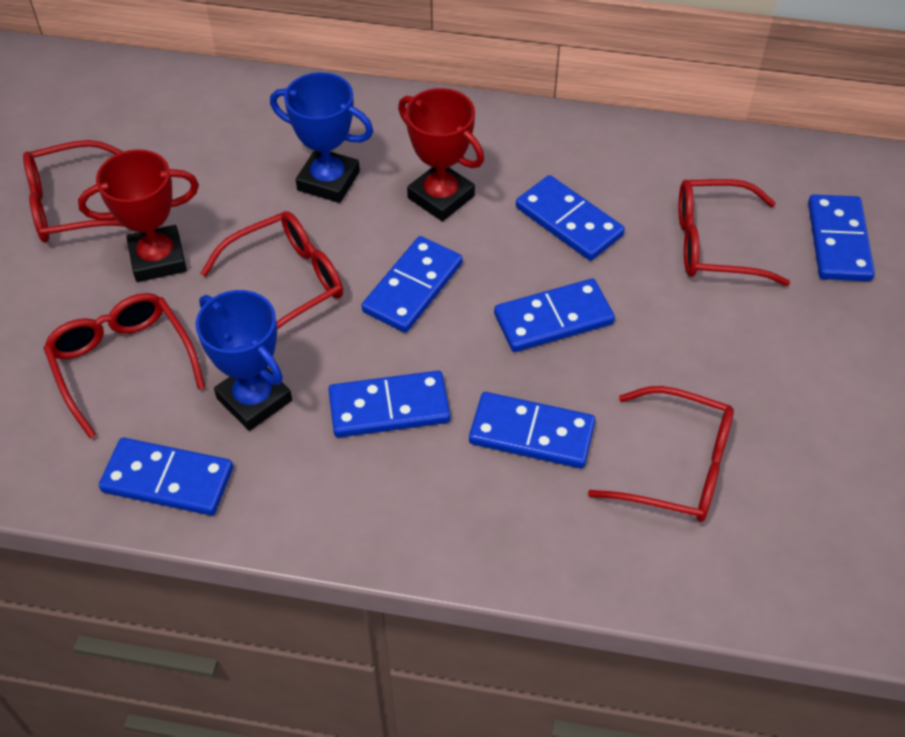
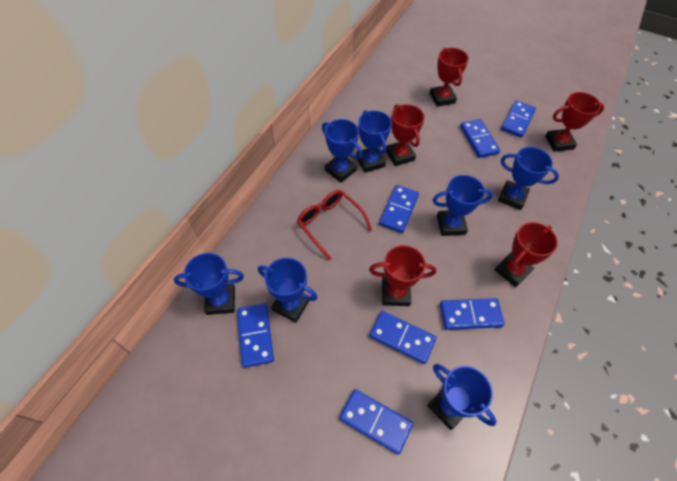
blue trophy: [196,290,292,431] [270,72,373,203] = 2 -> [174,253,244,315] [258,258,317,323] [322,119,362,183] [356,110,392,173] [427,364,497,430] [433,175,493,236] [498,147,559,210] = 7
red glasses: [23,140,124,243] [43,293,205,439] [200,211,343,330] [588,386,734,522] [678,179,790,286] = 5 -> [297,190,372,260] = 1
red trophy: [78,149,199,282] [398,88,484,221] = 2 -> [369,245,436,306] [386,104,425,166] [430,48,469,107] [495,222,558,287] [545,92,604,152] = 5

